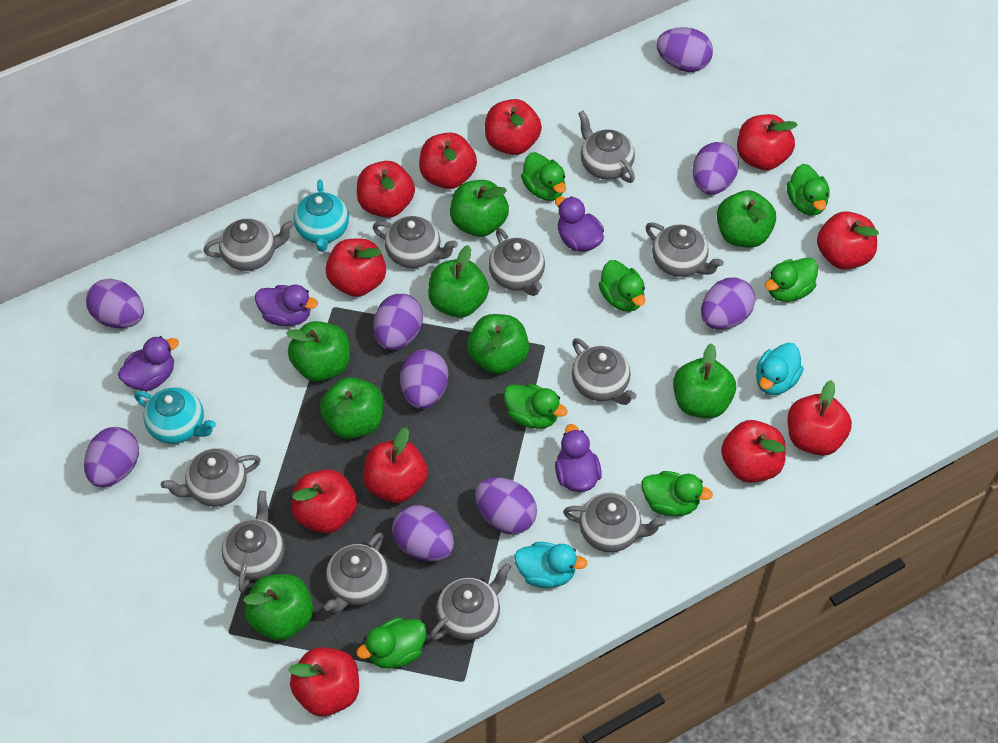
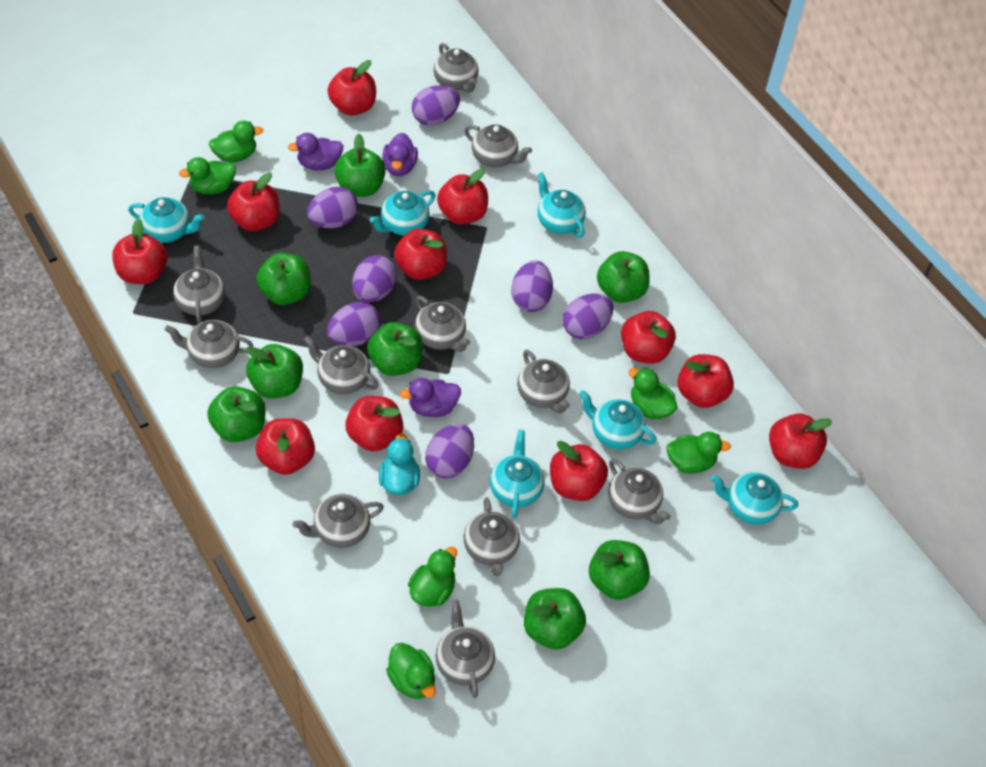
green duck: [356,618,427,669] [504,384,567,429] [521,152,566,201] [599,260,645,312] [642,471,713,516] [765,258,818,302] [787,164,830,216] = 7 -> [179,157,236,195] [209,121,263,162] [386,643,436,699] [408,546,457,607] [628,368,678,419] [666,432,731,474] = 6
purple duck: [118,336,179,391] [255,284,318,326] [555,196,604,252] [555,424,602,492] = 4 -> [288,133,344,170] [382,133,418,176] [400,378,461,417] = 3
purple egg: [84,427,139,487] [86,279,144,328] [374,294,423,350] [392,505,454,561] [400,349,449,409] [475,477,537,535] [656,27,713,72] [692,142,739,195] [701,277,755,330] = 9 -> [307,187,358,228] [327,302,381,346] [352,255,397,303] [412,86,460,126] [425,424,474,478] [511,261,553,312] [562,294,613,339] = 7
turquoise duck: [514,542,587,588] [756,343,804,395] = 2 -> [379,433,420,495] = 1
turquoise teapot: [134,387,216,444] [293,179,349,252] = 2 -> [128,197,204,243] [370,190,435,236] [490,430,545,518] [538,172,586,238] [579,390,656,449] [711,472,798,525] = 6

